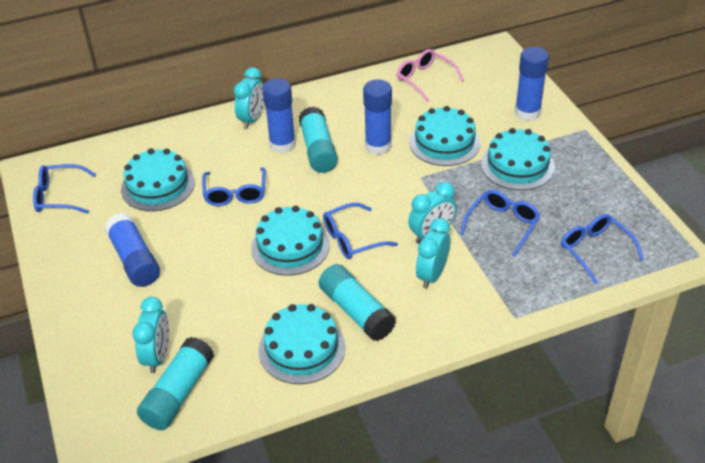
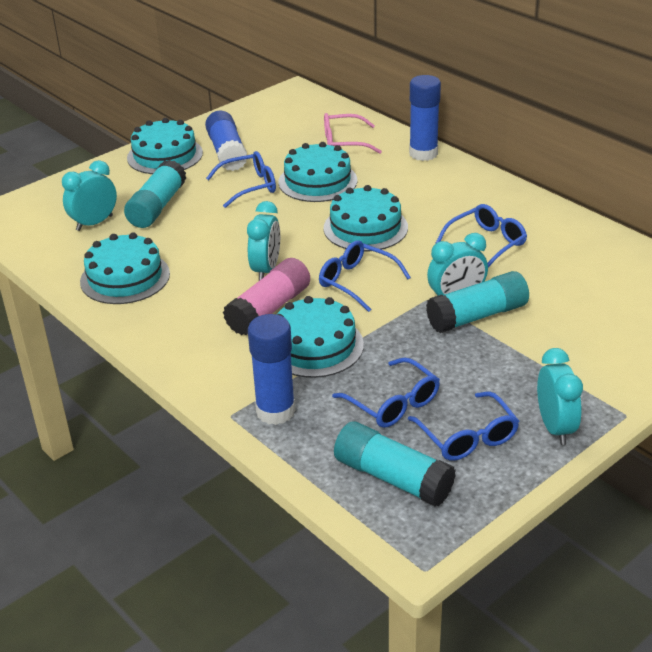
blue glue stick: [104,213,160,287] [262,78,296,154] [363,79,392,155] [515,47,549,121] = 4 -> [205,111,247,171] [248,314,296,425] [409,75,441,161] = 3
pink glue stick: none = 0 -> [223,258,310,335] = 1

